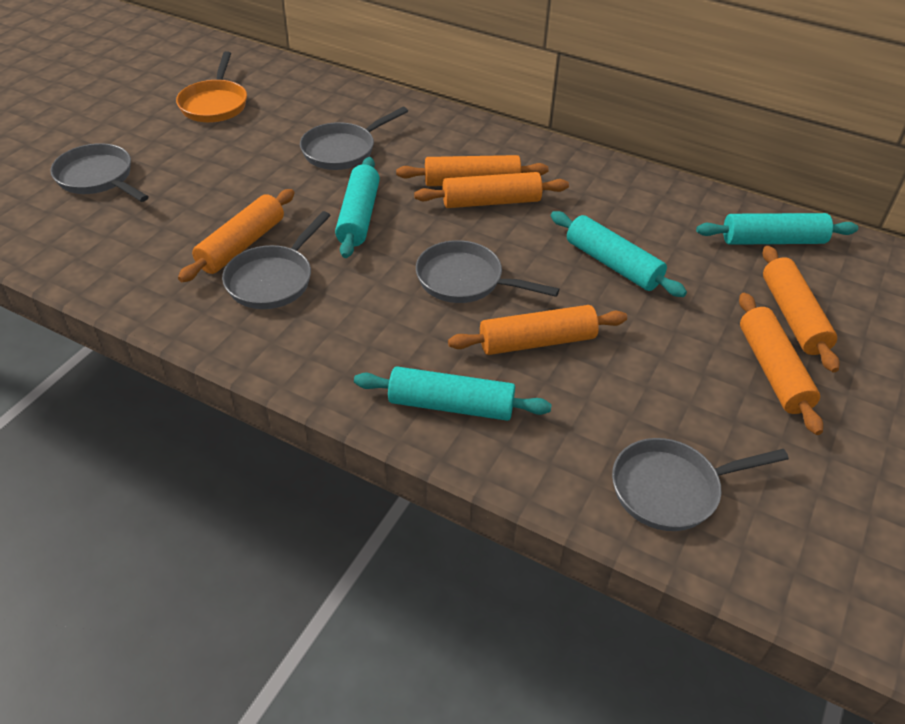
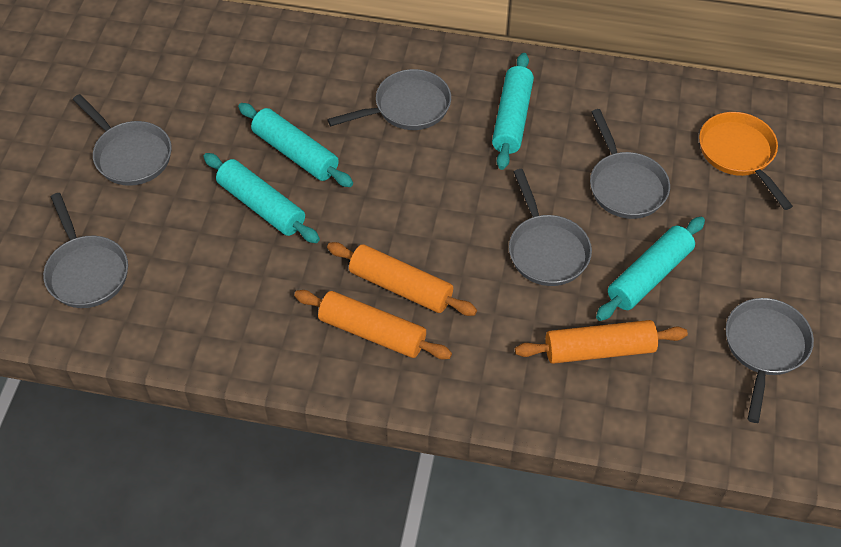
grey pan: [50,143,149,202] [222,211,331,309] [300,107,408,170] [416,240,559,303] [612,438,789,531] = 5 -> [43,193,128,308] [73,94,172,186] [327,69,451,130] [509,169,592,286] [590,109,670,219] [726,298,814,423] = 6
orange rolling pin: [178,189,294,282] [396,155,549,186] [414,172,569,208] [448,305,627,355] [739,293,823,435] [762,246,840,372] = 6 -> [294,290,452,360] [327,242,477,316] [515,320,688,364] = 3

